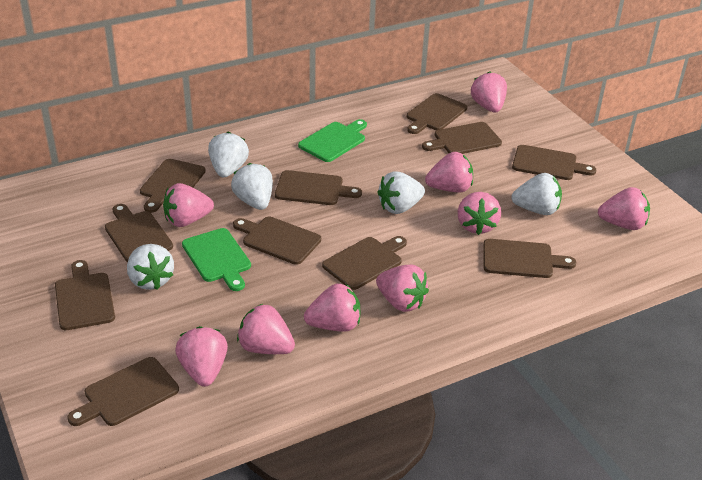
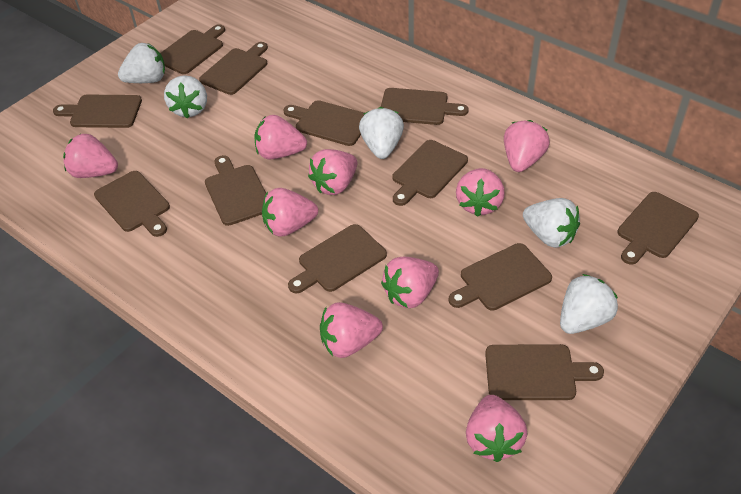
brown cutting board: [55,260,115,330] [67,357,179,426] [105,204,173,262] [140,159,206,213] [233,217,321,265] [275,170,362,205] [322,236,407,290] [407,93,467,134] [422,122,502,154] [484,239,576,278] [512,145,596,180] = 11 -> [53,95,142,128] [94,171,170,237] [160,24,225,74] [199,42,268,95] [205,155,266,226] [283,100,364,146] [288,224,387,293] [381,88,469,125] [392,140,468,206] [449,243,552,310] [485,344,604,400] [617,192,699,265] = 12
green cutting board: [182,228,251,291] [298,119,367,162] = 2 -> none = 0

